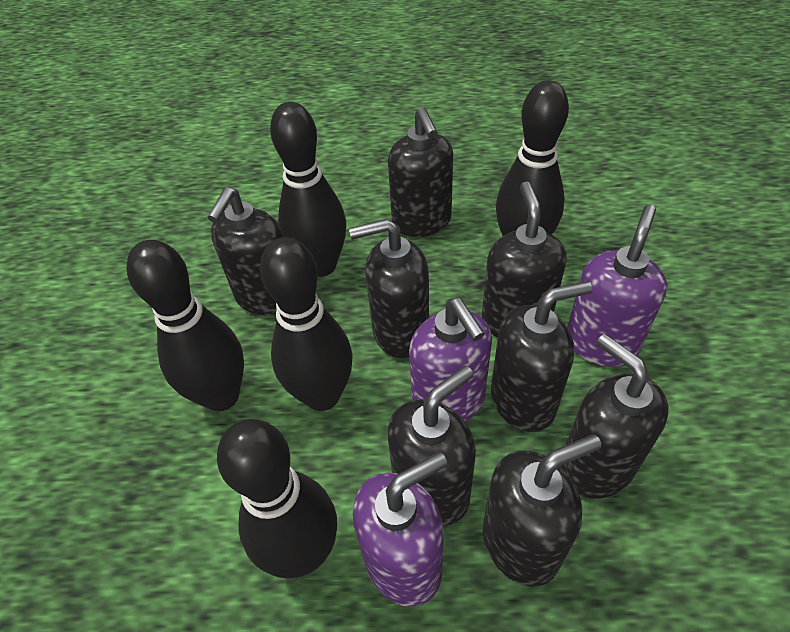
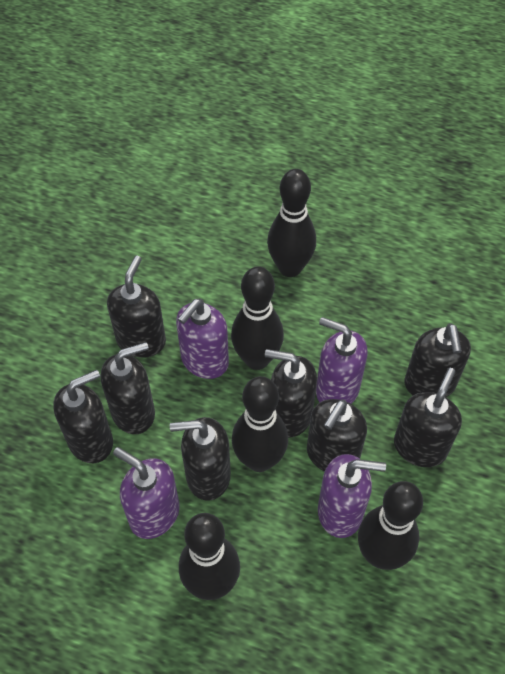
purple soap dispenser: [353,452,447,607] [409,298,492,422] [567,204,667,367] = 3 -> [113,447,180,539] [176,299,229,379] [316,317,368,404] [318,454,386,538] = 4

